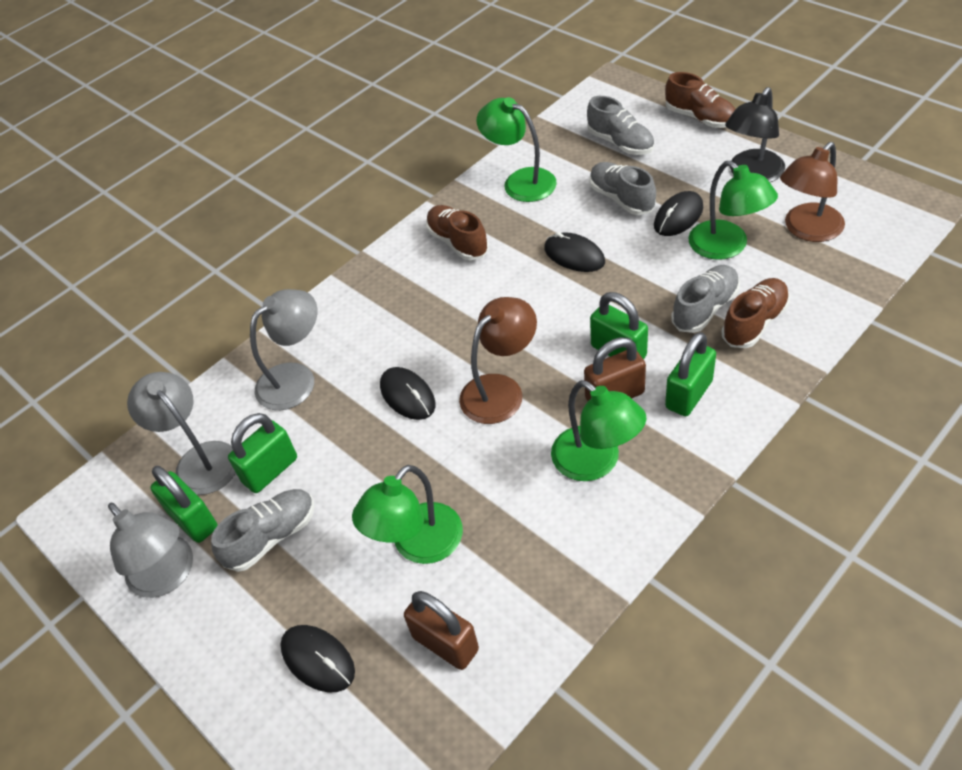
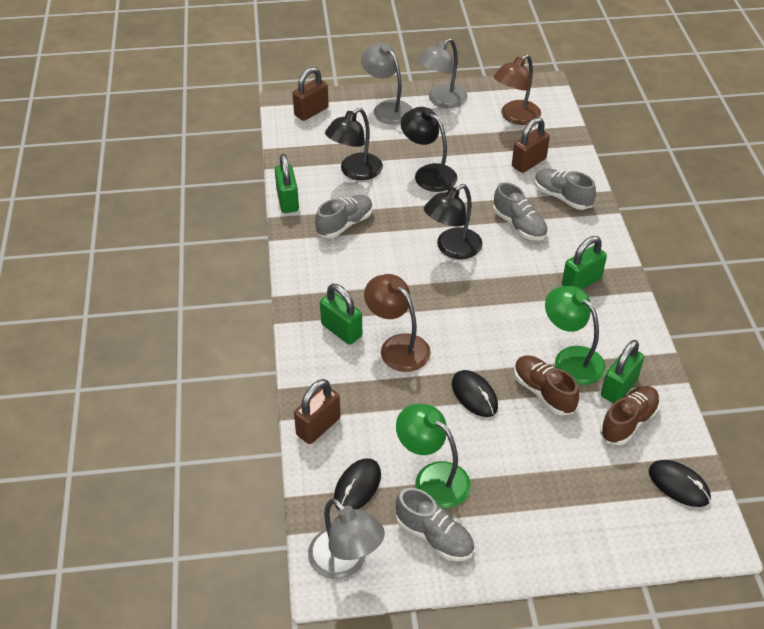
black lamp: [725,87,785,182] = 1 -> [325,108,383,180] [401,107,457,192] [424,184,483,259] = 3
black mouse: [280,625,355,692] [380,367,435,420] [544,232,605,272] [654,191,703,236] = 4 -> [334,458,381,510] [452,370,498,417] [649,460,711,507] = 3
brown padlock: [404,591,479,670] [584,337,646,401] = 2 -> [293,67,329,121] [294,379,340,444] [512,117,550,173] = 3
brown shoe: [426,205,489,260] [665,72,736,128] [721,278,790,348] = 3 -> [514,356,579,416] [600,386,660,445] = 2
green lamp: [352,465,463,564] [476,97,557,202] [551,380,647,481] [688,161,778,260] = 4 -> [396,404,471,509] [545,286,606,385] = 2

